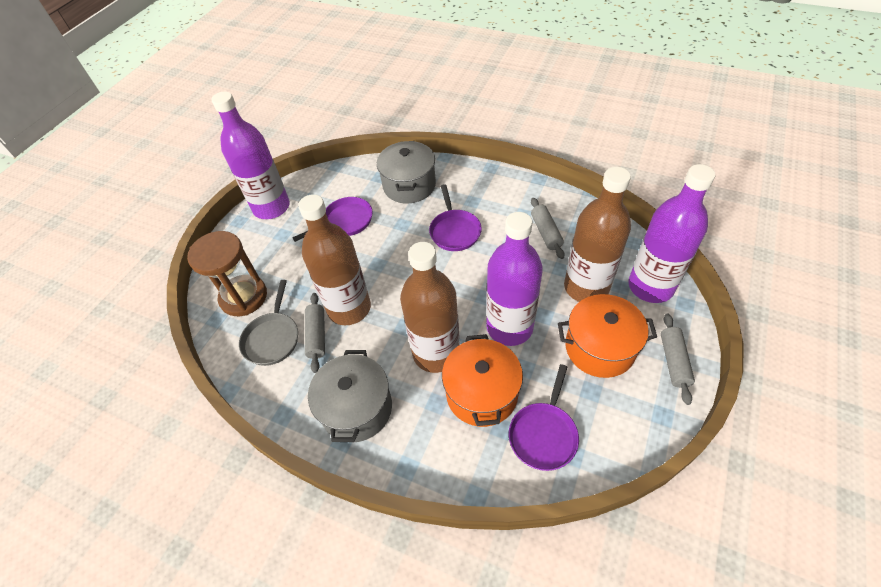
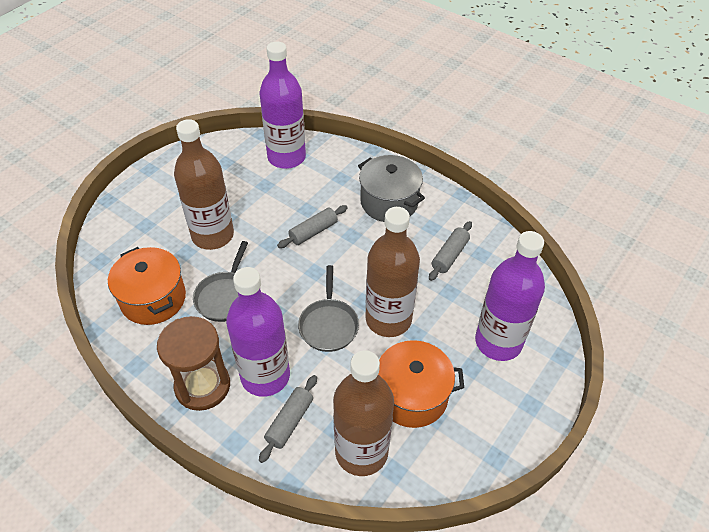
grey pan: [239,280,298,366] = 1 -> [193,241,248,322] [298,265,359,352] = 2
grey pot: [308,350,392,443] [377,141,436,203] = 2 -> [358,155,425,222] = 1
purple pan: [292,197,373,242] [429,184,482,251] [509,364,579,471] = 3 -> none = 0

